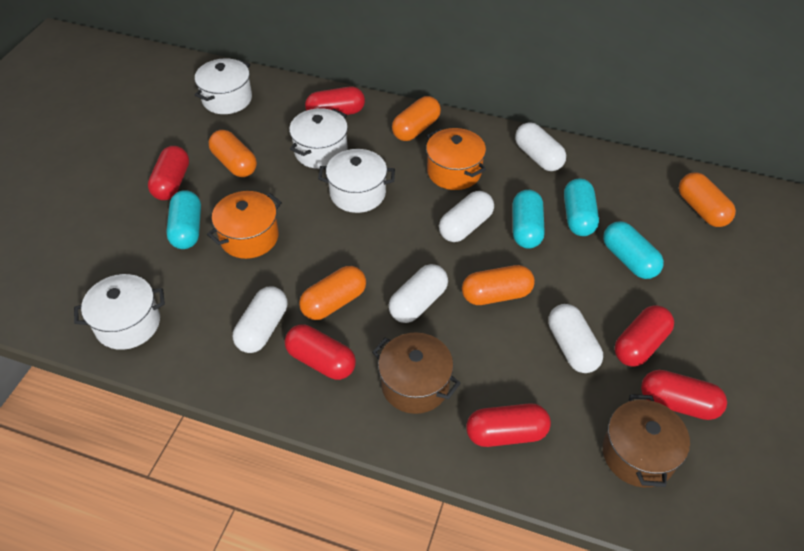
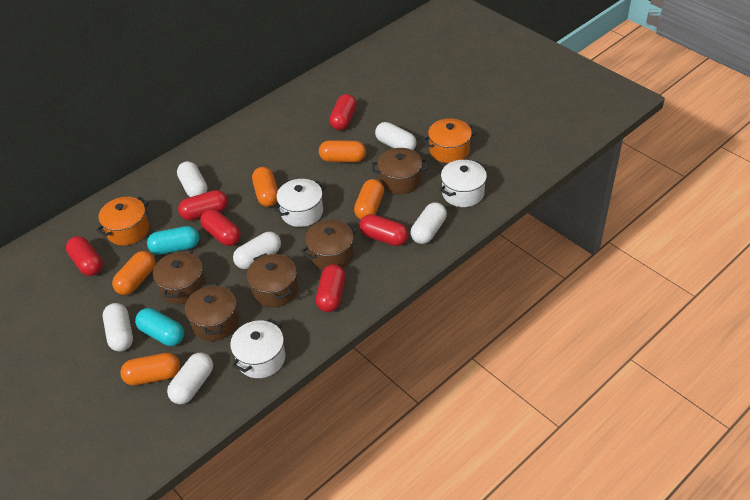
brown pot: [372,332,461,414] [603,394,690,487] = 2 -> [153,250,206,304] [185,283,239,341] [247,253,298,307] [301,220,358,270] [372,148,428,194] = 5
turquoise capsule: [166,190,201,249] [512,190,545,249] [564,178,599,236] [603,221,664,279] = 4 -> [135,308,184,346] [147,226,199,255] = 2
white capsule: [233,286,287,353] [389,264,448,323] [439,191,494,242] [515,122,566,171] [548,304,603,373] = 5 -> [103,303,133,351] [167,353,213,404] [177,161,207,197] [233,232,281,269] [375,122,417,150] [411,202,447,244] = 6
white pot: [74,274,165,350] [195,58,252,114] [289,108,348,169] [318,149,395,213] = 4 -> [230,319,285,378] [273,179,326,227] [440,160,487,207] = 3

